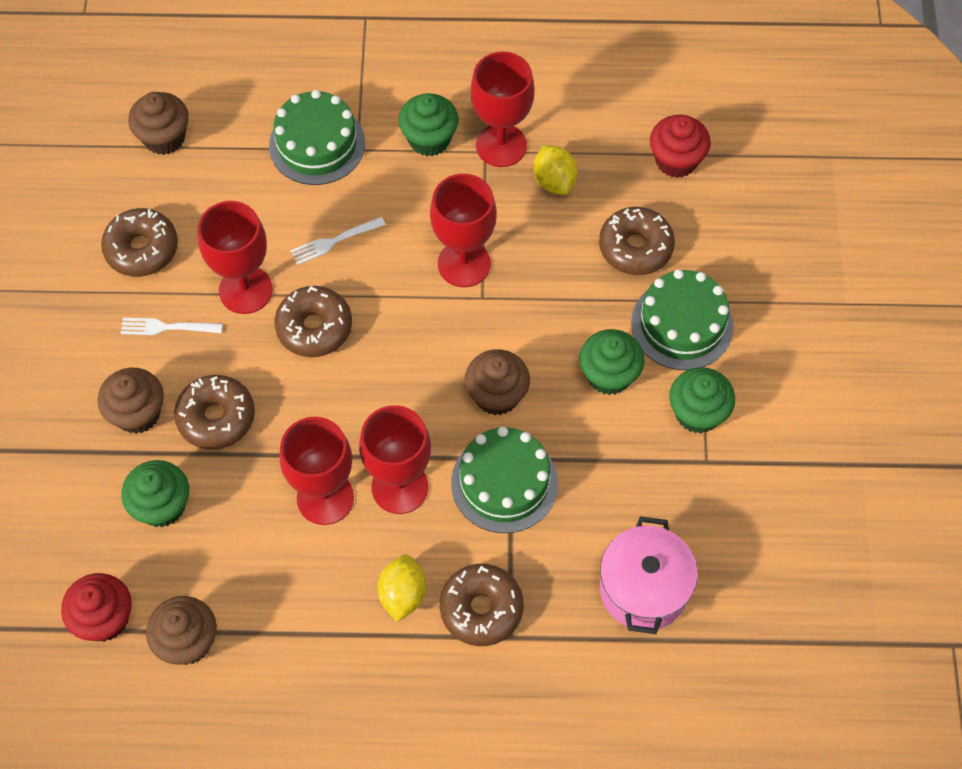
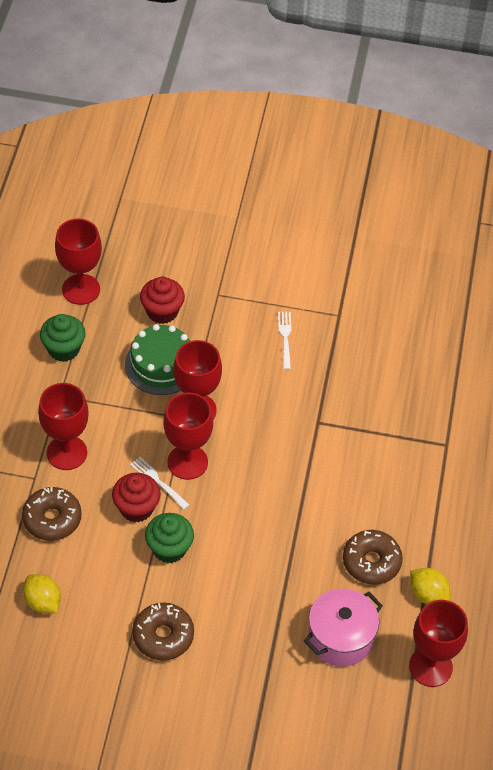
brown cupcake: [98,368,164,434] [128,92,189,155] [146,596,217,665] [465,349,530,415] = 4 -> none = 0
brown donut: [101,208,178,277] [174,375,255,450] [274,286,352,357] [440,564,524,646] [599,207,675,275] = 5 -> [22,487,82,541] [132,603,194,660] [343,530,403,585] = 3
green cake: [269,90,365,185] [451,427,558,533] [631,269,734,370] = 3 -> [125,324,190,395] = 1
green cupcake: [121,460,189,527] [398,93,459,156] [579,329,645,395] [669,367,735,433] = 4 -> [40,314,86,362] [145,513,194,563] = 2

